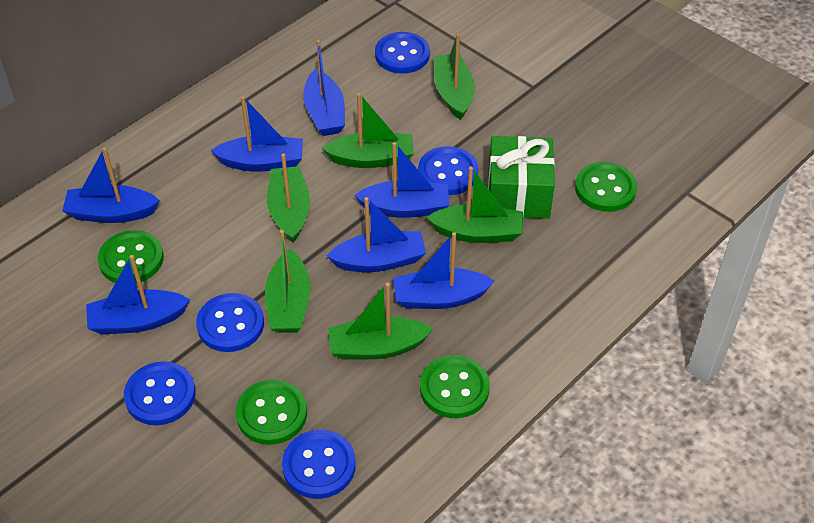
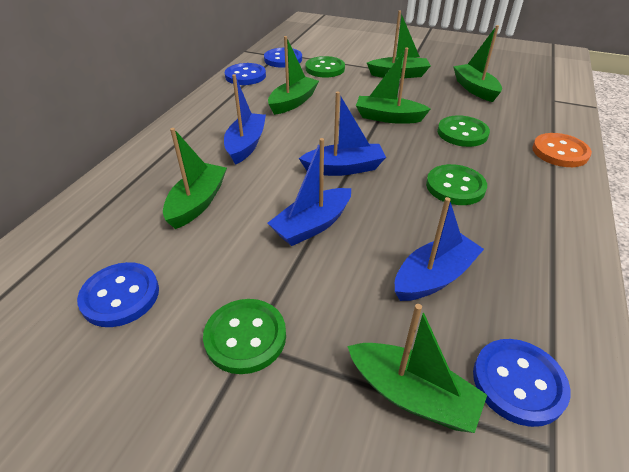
blue boat: [62,147,160,223] [86,255,190,335] [211,96,303,172] [303,40,345,136] [326,197,426,272] [354,142,449,218] [393,232,494,309] = 7 -> [224,74,266,165] [268,138,351,246] [299,92,386,176] [395,197,484,301] = 4
blue button: [124,361,196,425] [196,293,264,352] [282,430,356,499] [375,32,430,74] [418,146,478,195] = 5 -> [77,262,159,327] [225,63,266,85] [264,48,302,68] [473,339,570,427] = 4
green gift: [488,136,555,219] = 1 -> none = 0
orange button: none = 0 -> [532,133,592,167] = 1

